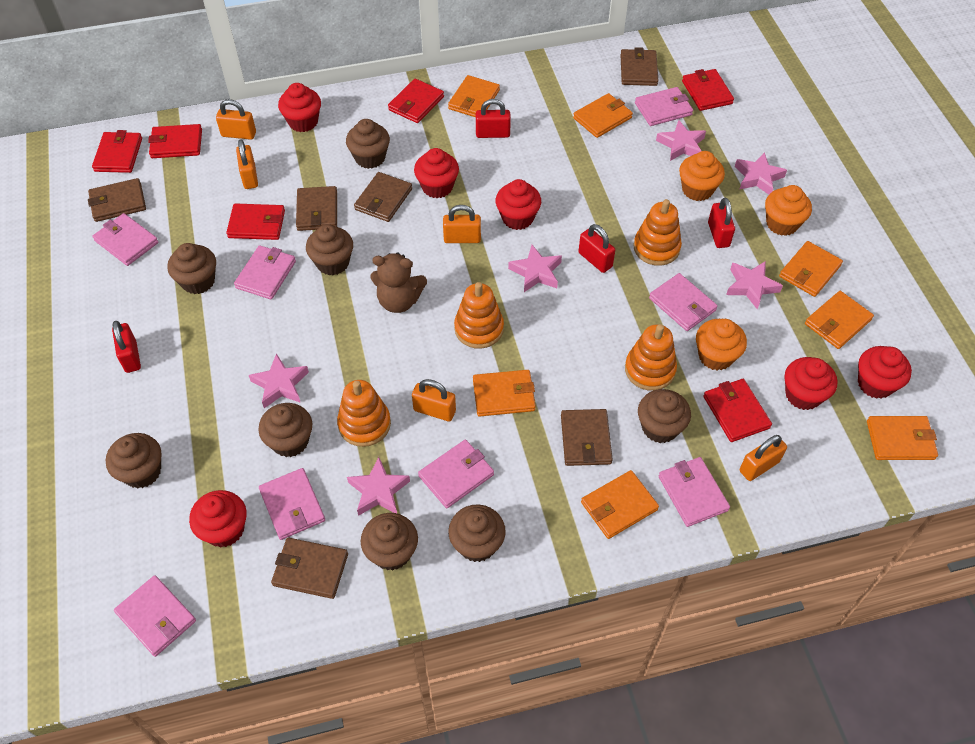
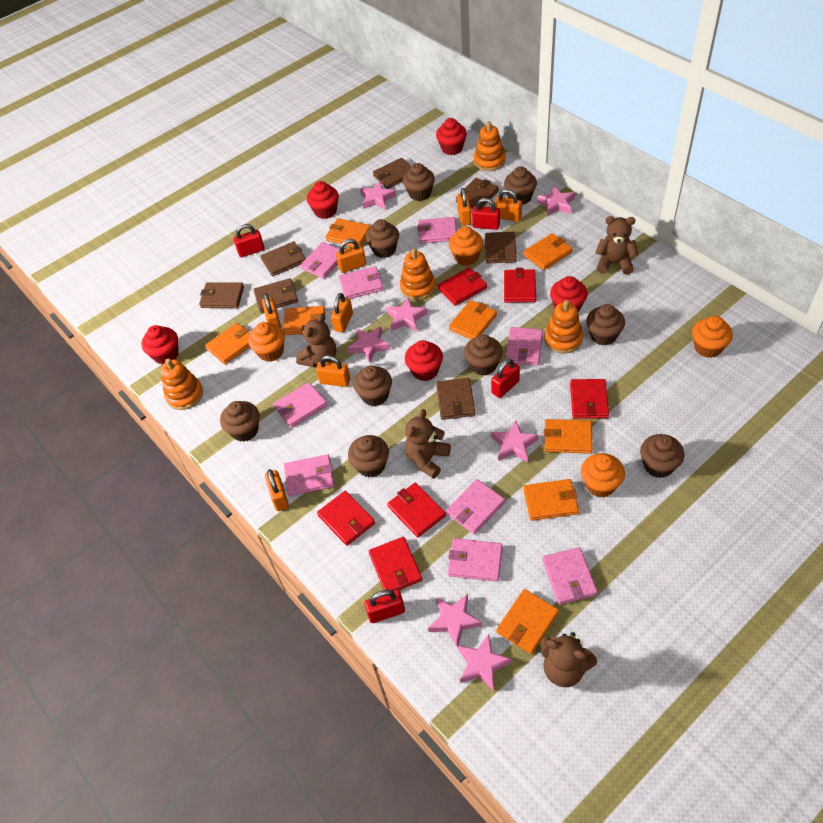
brown cupcake: [106,433,162,488] [167,243,216,294] [258,403,312,457] [306,224,353,275] [346,119,390,169] [361,513,418,571] [448,504,506,562] [638,389,691,443] = 8 -> [220,401,259,442] [348,435,389,478] [353,365,392,406] [365,219,399,258] [403,163,435,201] [464,334,503,376] [504,166,537,205] [586,304,625,346] [640,434,684,478] = 9
brown teddy bear: [370,253,427,313] = 1 -> [296,313,336,367] [405,409,451,479] [541,632,597,687] [595,216,638,275] = 4
brown wallet: [88,178,146,222] [271,538,348,599] [296,186,337,231] [354,172,412,222] [561,409,613,466] [620,47,659,86] = 6 -> [199,282,244,308] [253,278,298,313] [260,241,306,276] [373,158,412,189] [436,378,475,420] [456,178,499,209] [485,232,517,264] = 7
orange cupcake: [679,151,725,201] [696,319,747,370] [765,185,812,236] = 3 -> [248,322,285,362] [449,226,483,266] [581,453,625,497] [692,316,733,358] = 4
orange padlock: [216,99,256,140] [236,139,258,189] [412,379,456,421] [443,205,481,243] [740,435,787,481] = 5 -> [262,293,281,328] [265,469,289,511] [316,355,350,387] [331,293,353,332] [336,239,366,273] [457,188,471,226] [494,189,522,222] = 7
orange wallet: [448,75,500,117] [473,370,536,417] [573,93,633,138] [581,470,659,539] [779,241,843,297] [805,291,874,349] [867,416,938,460] = 7 -> [205,323,250,365] [283,306,325,335] [326,218,371,247] [449,300,497,340] [496,589,559,654] [523,233,573,270] [523,479,579,521] [544,419,593,454] = 8
pink star: [249,354,309,408] [347,457,410,516] [508,245,562,292] [656,120,706,161] [726,261,783,309] [735,152,787,195] = 6 -> [348,326,391,363] [360,181,396,210] [386,297,427,332] [428,594,482,648] [458,634,512,691] [491,420,538,463] [537,186,575,216] = 7
pink wallet: [93,213,159,266] [114,575,196,657] [234,245,296,299] [259,468,325,540] [418,440,494,508] [635,87,693,126] [649,273,718,331] [659,457,730,527] = 8 -> [273,382,327,428] [284,454,334,496] [300,242,340,279] [339,266,384,299] [417,217,457,244] [446,479,505,534] [448,538,503,582] [505,327,543,365] [543,547,598,605] = 9
red cupcake: [189,490,247,547] [278,83,321,132] [414,148,459,198] [496,179,541,230] [784,357,838,410] [858,346,912,399] = 6 -> [142,325,179,364] [307,181,339,219] [405,340,443,381] [436,118,467,155] [550,276,587,313] = 5

